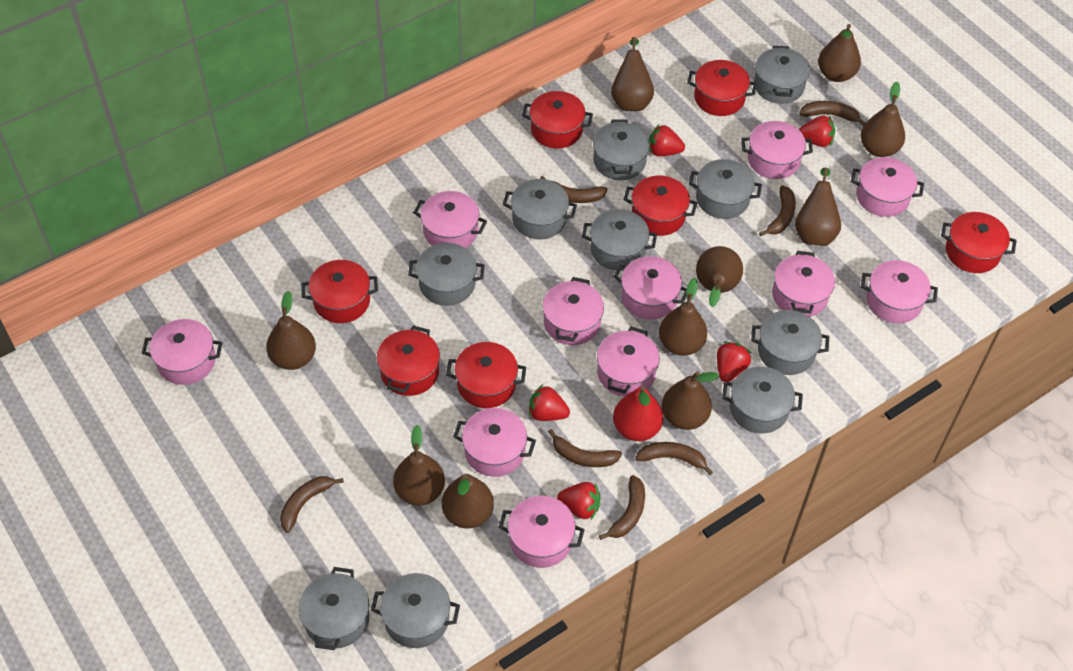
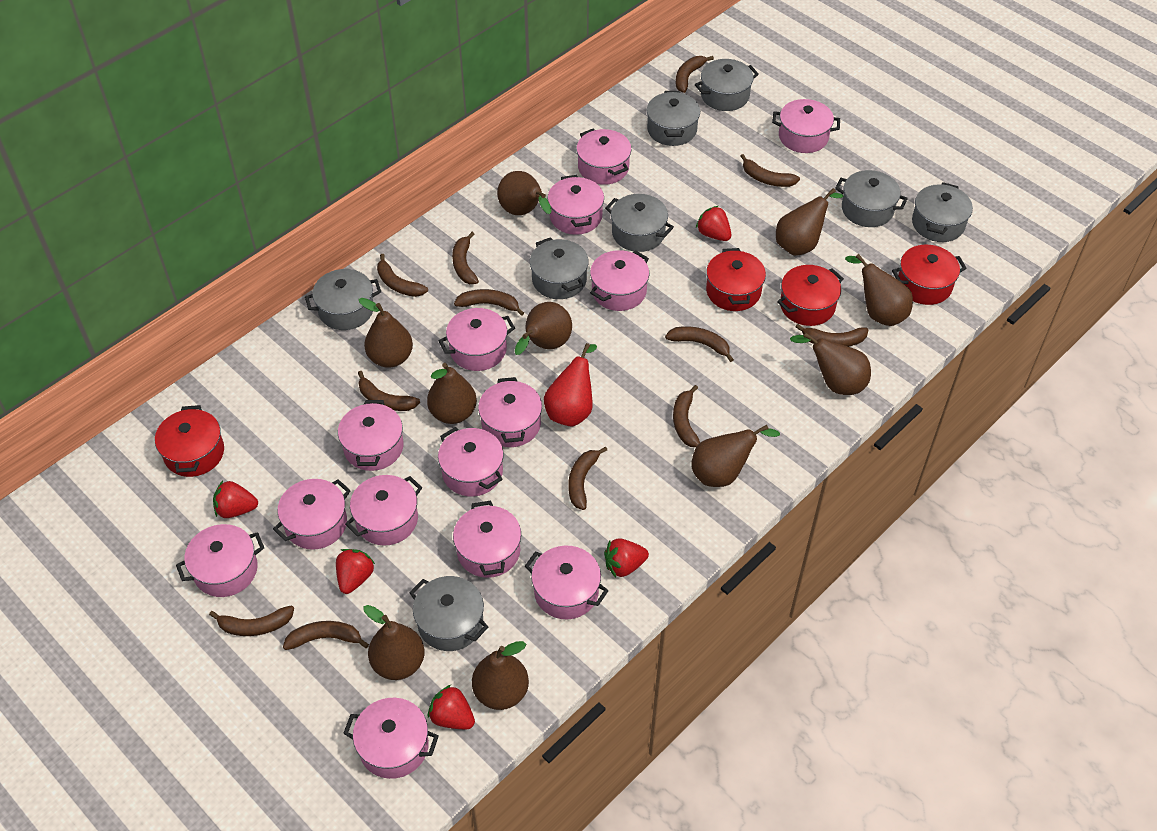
brown banana: [280,476,344,533] [540,175,608,203] [548,429,622,467] [599,475,645,540] [635,442,713,475] [759,185,796,236] [799,101,865,126] = 7 -> [209,605,294,636] [283,621,369,650] [358,371,420,411] [377,254,428,297] [452,232,479,284] [454,289,524,316] [568,446,607,510] [665,326,734,362] [673,385,700,447] [676,56,714,93] [741,154,800,187] [796,324,869,347] = 12
grey pot: [299,567,370,650] [371,573,460,648] [408,243,485,306] [503,179,577,240] [582,209,657,271] [593,120,650,180] [689,159,762,219] [722,366,803,434] [751,310,829,375] [754,46,810,104] = 10 -> [305,269,381,330] [409,576,488,651] [530,237,589,299] [605,194,674,252] [647,91,700,146] [695,59,759,111] [835,170,908,227] [912,182,973,242] = 8
pink pot: [142,319,223,385] [413,191,487,248] [453,408,536,477] [499,496,585,568] [542,277,604,345] [597,327,660,396] [613,256,687,320] [741,121,813,179] [772,251,835,317] [851,157,924,217] [861,260,938,323] = 11 -> [176,524,264,597] [273,479,351,550] [338,400,404,471] [343,698,439,779] [345,475,422,546] [438,308,515,371] [438,427,504,496] [453,501,521,578] [478,377,542,447] [525,546,609,619] [548,175,604,235] [576,128,631,185] [590,250,649,311] [772,99,840,153] = 14
red pot: [301,260,378,323] [377,326,440,396] [446,342,526,408] [522,91,593,149] [623,176,698,236] [687,60,757,116] [941,212,1017,273] = 7 -> [155,405,224,477] [706,248,766,311] [777,265,844,326] [892,245,967,305] = 4

